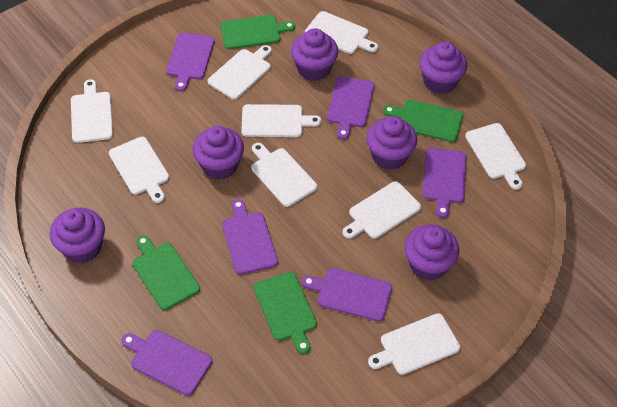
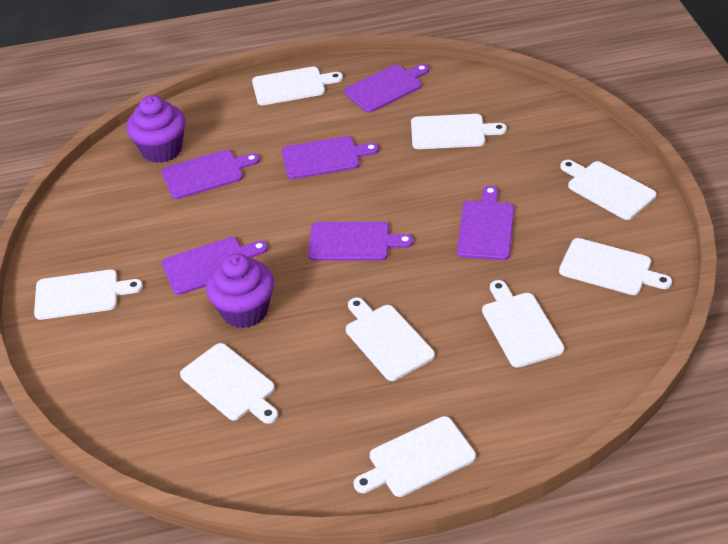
green cutting board: [132,235,200,310] [220,15,295,49] [254,272,317,354] [383,99,463,142] = 4 -> none = 0
purple cupcake: [50,208,105,263] [192,126,244,180] [291,28,338,81] [366,116,417,170] [404,224,459,281] [419,42,467,94] = 6 -> [127,95,186,163] [206,253,274,328] = 2

